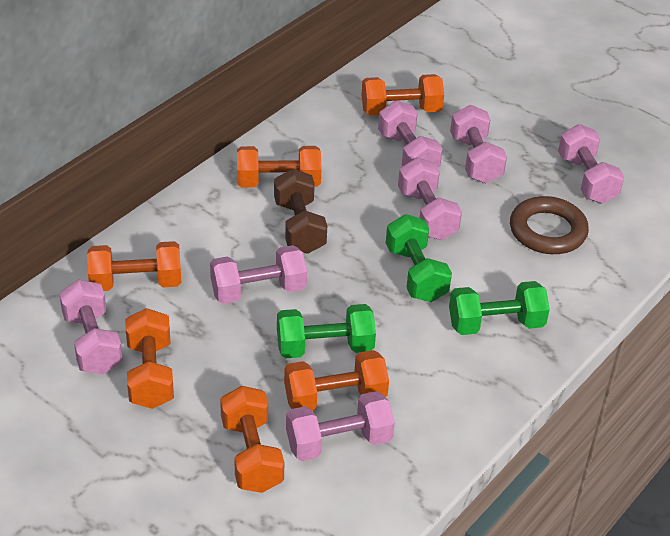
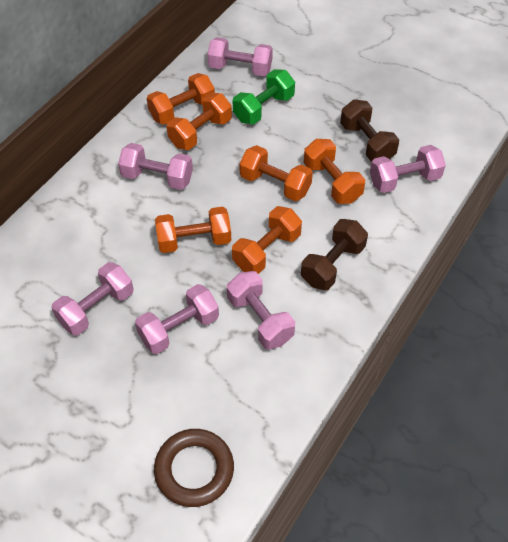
brown dumbbell: [274,169,327,254] = 1 -> [301,219,368,290] [340,99,399,162] = 2
green dumbbell: [277,304,376,358] [386,214,452,302] [449,281,550,335] = 3 -> [233,69,295,124] = 1
pink dumbbell: [59,280,123,374] [210,245,307,304] [286,391,395,461] [378,101,443,168] [398,158,462,240] [450,105,507,183] [558,124,624,204] = 7 -> [51,262,134,335] [118,143,193,190] [135,284,219,354] [207,37,273,76] [227,271,295,350] [370,145,446,193] = 6

